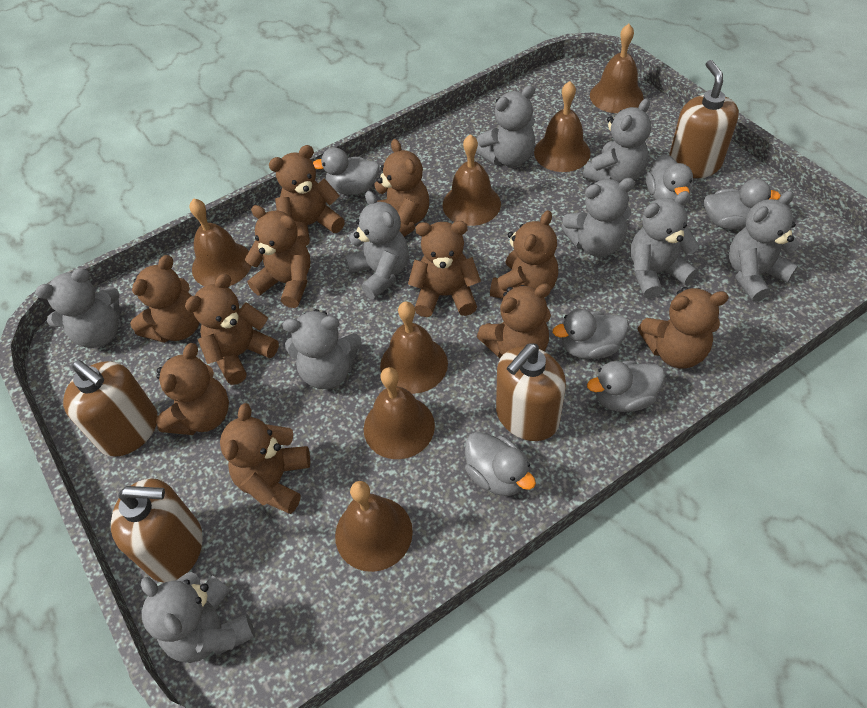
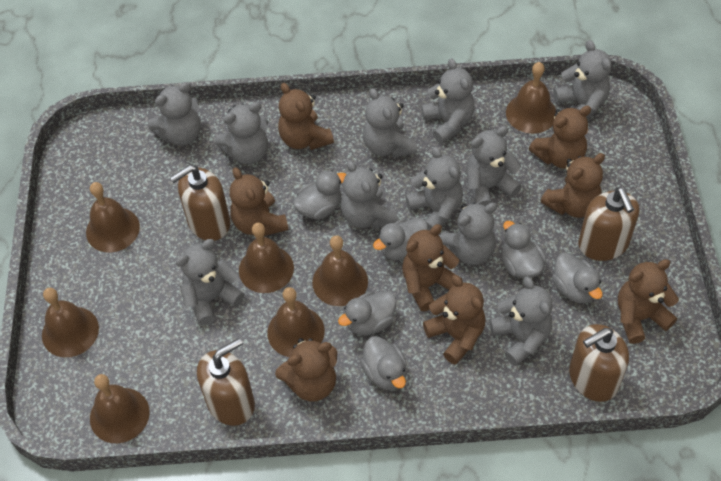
brown teddy bear: [130,255,200,343] [156,343,229,435] [185,274,279,385] [220,403,310,514] [245,205,311,308] [269,145,345,246] [374,139,429,237] [408,221,481,317] [477,283,551,358] [490,210,558,299] [638,287,729,368] = 11 -> [230,167,289,236] [275,338,337,401] [278,83,334,150] [402,224,462,311] [423,275,485,365] [529,106,591,169] [541,153,605,218] [618,259,679,344] = 8
grey teddy bear: [35,268,121,348] [141,572,255,663] [283,309,362,389] [345,191,409,299] [476,85,535,167] [561,178,635,257] [583,98,651,183] [630,191,699,299] [729,191,800,302] = 9 -> [148,82,201,146] [176,239,245,325] [215,102,268,164] [341,160,398,229] [363,88,417,158] [405,147,463,230] [421,58,475,144] [439,203,497,265] [466,126,522,206] [489,276,553,366] [553,40,612,119] = 11

